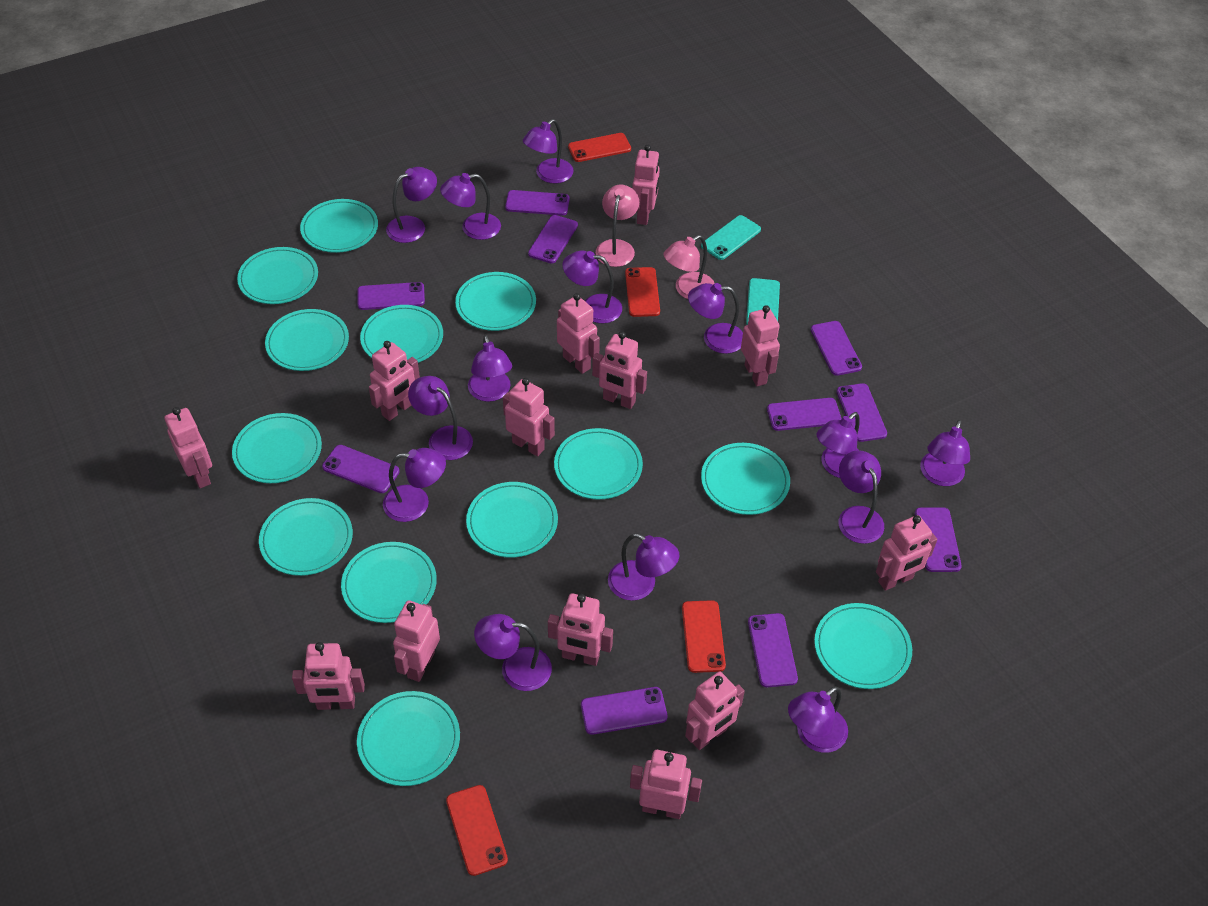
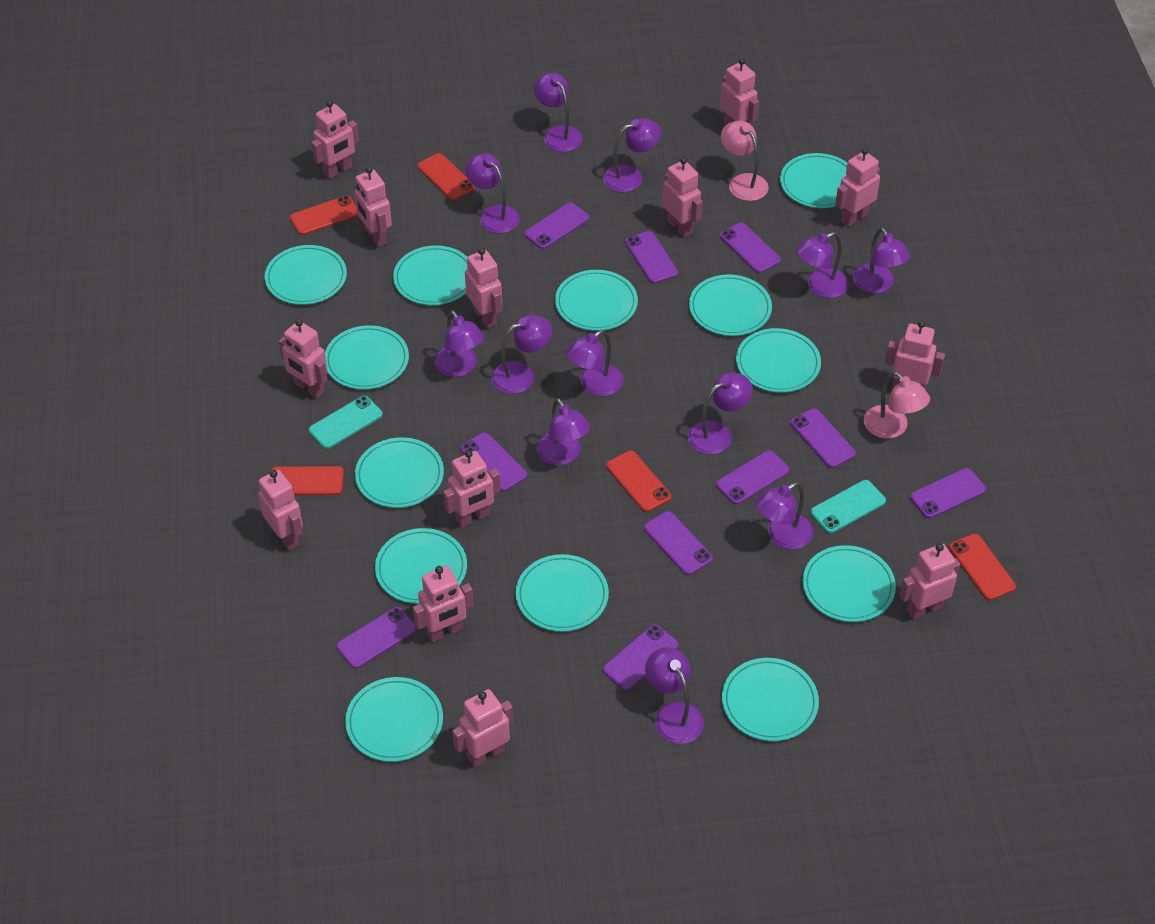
purple lamp: [383,448,446,522] [386,167,437,243] [408,376,473,460] [440,173,501,240] [468,335,512,402] [474,614,552,691] [523,119,574,184] [562,251,622,323] [608,533,679,601] [688,283,743,354] [788,686,848,753] [816,412,860,478] [838,450,884,544] [920,420,970,486] = 14 -> [434,310,484,377] [465,153,520,234] [491,315,552,394] [534,73,583,152] [537,398,590,465] [565,330,623,396] [603,118,661,192] [645,647,704,744] [688,372,753,455] [755,482,813,549] [796,232,849,298] [853,227,910,294] = 12
red phone: [446,785,508,876] [568,133,631,162] [625,267,660,317] [682,600,726,673] = 4 -> [271,466,344,495] [290,196,358,235] [417,153,475,200] [606,451,672,512] [949,534,1016,600] = 5

